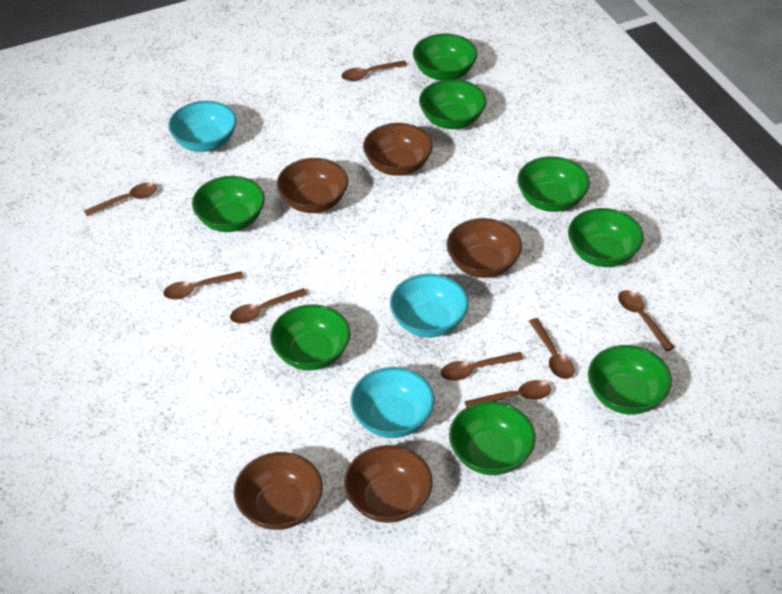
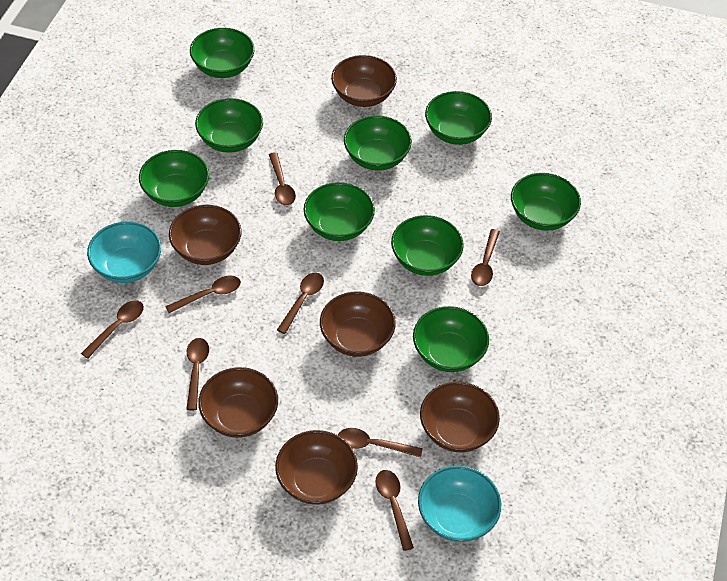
brown bowl: [234,452,323,530] [277,158,348,213] [344,445,433,523] [363,123,433,176] [446,218,522,278] = 5 -> [169,205,241,265] [198,367,278,438] [275,430,358,505] [320,292,396,357] [331,55,397,107] [420,382,500,452] = 6
green bowl: [192,176,265,232] [270,304,350,370] [413,33,477,80] [419,79,486,129] [449,401,536,475] [517,156,590,212] [568,208,644,267] [588,345,672,414] = 8 -> [139,150,209,207] [190,28,254,78] [195,98,263,153] [304,182,375,241] [344,116,412,171] [391,215,464,276] [413,306,489,372] [425,91,492,145] [511,173,581,231] = 9
turquoise bowl: [168,101,237,152] [351,367,435,438] [390,274,469,338] = 3 -> [87,221,161,283] [418,466,501,542] = 2

